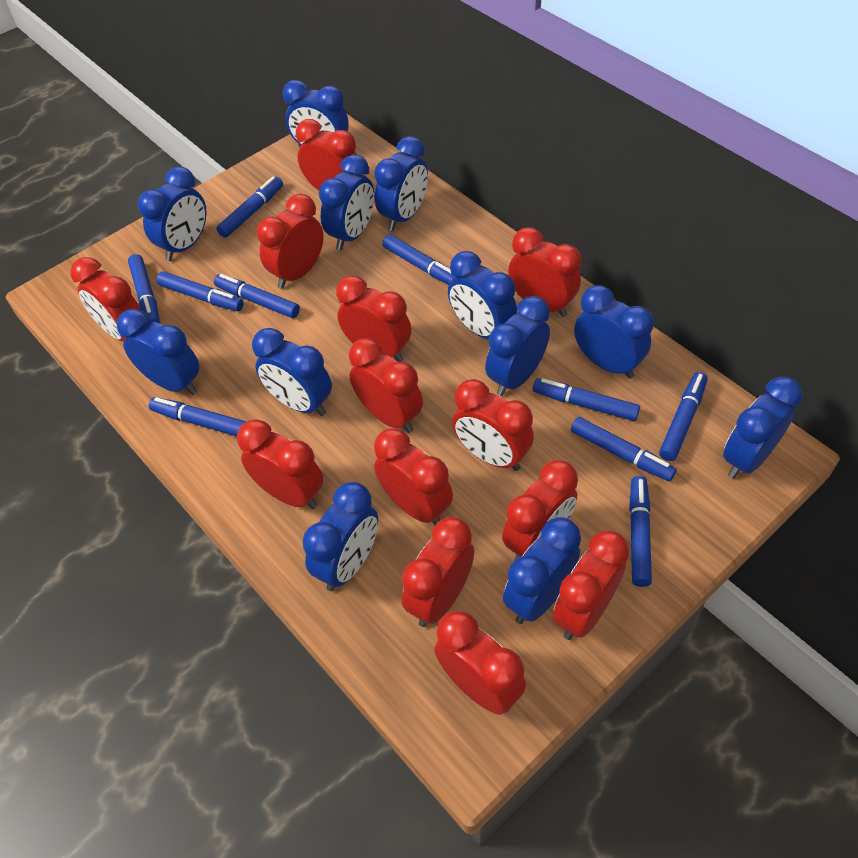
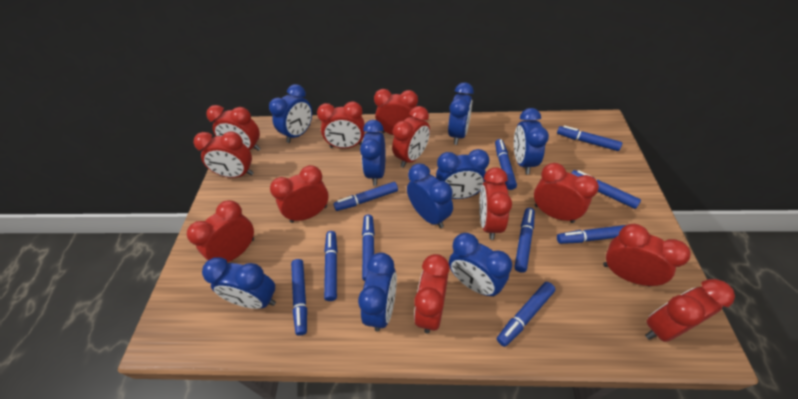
blue clock: [117,309,200,395] [138,166,207,261] [252,328,332,416] [283,80,349,147] [302,482,378,591] [319,154,374,250] [374,136,428,231] [448,251,517,339] [485,296,550,396] [503,517,581,624] [574,285,654,379] [723,377,803,479] = 12 -> [202,257,276,309] [269,84,312,143] [358,252,397,332] [360,120,385,186] [407,163,453,228] [436,149,489,199] [448,82,474,145] [449,233,512,297] [514,108,549,174] = 9
red clock: [70,257,142,342] [237,419,323,509] [257,194,324,289] [296,119,357,190] [336,276,411,362] [349,338,423,433] [374,428,453,525] [402,517,474,627] [434,611,526,715] [452,379,534,471] [502,460,578,561] [508,227,581,317] [553,530,629,640] = 13 -> [187,200,254,262] [194,132,254,178] [206,105,261,151] [270,165,329,223] [317,101,365,148] [374,89,418,135] [392,106,430,168] [414,254,450,334] [479,167,512,240] [534,163,599,223] [603,224,691,286] [645,279,735,342] = 12

